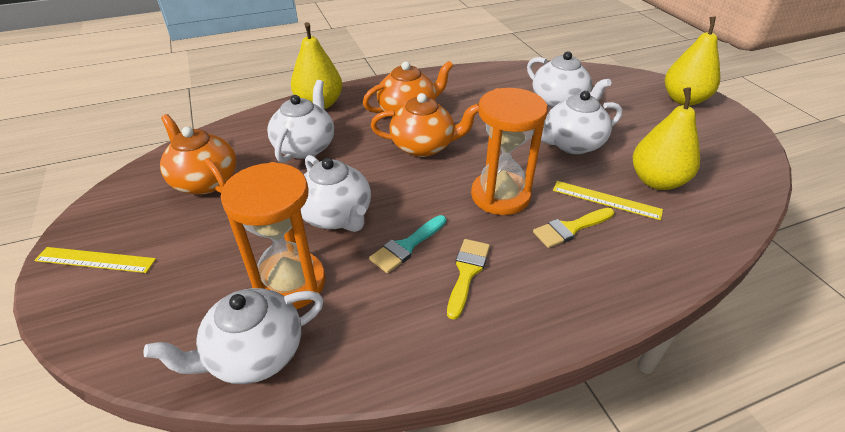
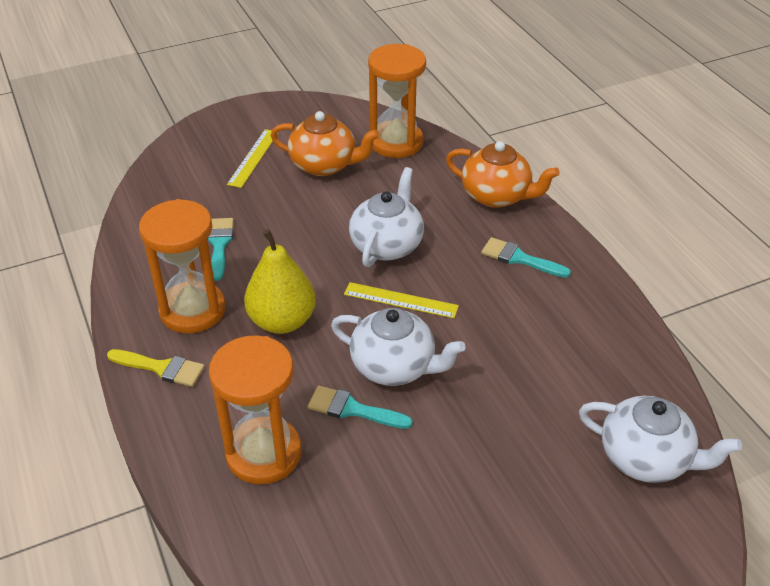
orange hourglass: [221,162,325,309] [471,88,548,215] = 2 -> [139,199,226,333] [209,335,302,484] [368,44,426,158] = 3
orange teapot: [160,114,237,195] [363,61,454,117] [371,93,479,157] = 3 -> [271,111,380,176] [446,141,560,208] = 2
turquoise brush: [369,215,446,273] = 1 -> [207,218,234,281] [308,386,413,429] [481,237,571,278] = 3
white teapot: [143,288,324,384] [267,80,334,163] [301,155,371,232] [527,51,612,108] [541,91,622,154] = 5 -> [331,308,466,386] [349,167,424,267] [579,396,742,483] = 3
yellow brush: [447,239,490,320] [533,208,614,248] = 2 -> [107,349,205,387] = 1
yellow pear: [291,22,342,109] [633,87,700,190] [665,16,720,106] = 3 -> [244,229,316,334] = 1

